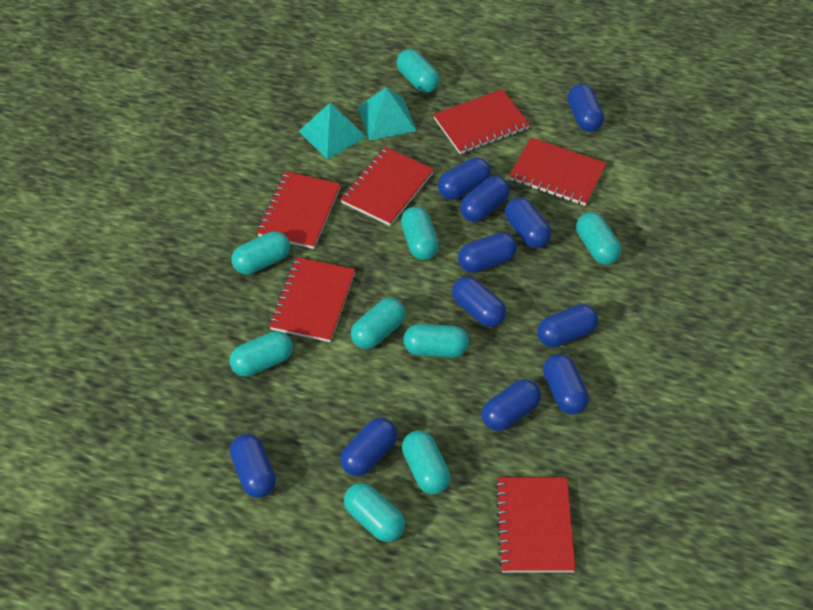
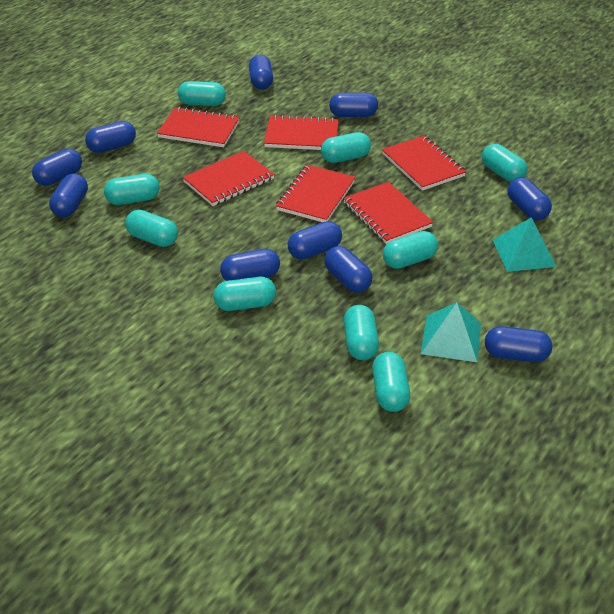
blue capsule: [230,434,276,498] [340,418,397,476] [438,157,491,200] [452,276,506,327] [458,232,517,273] [460,176,510,222] [482,379,541,431] [505,197,552,248] [537,304,598,347] [543,354,589,415] [567,84,604,132] = 11 -> [32,148,82,186] [49,173,88,217] [85,121,136,153] [220,249,280,281] [249,55,273,90] [288,221,342,260] [324,246,373,293] [329,93,378,117] [485,326,552,362] [507,177,552,220] = 10

